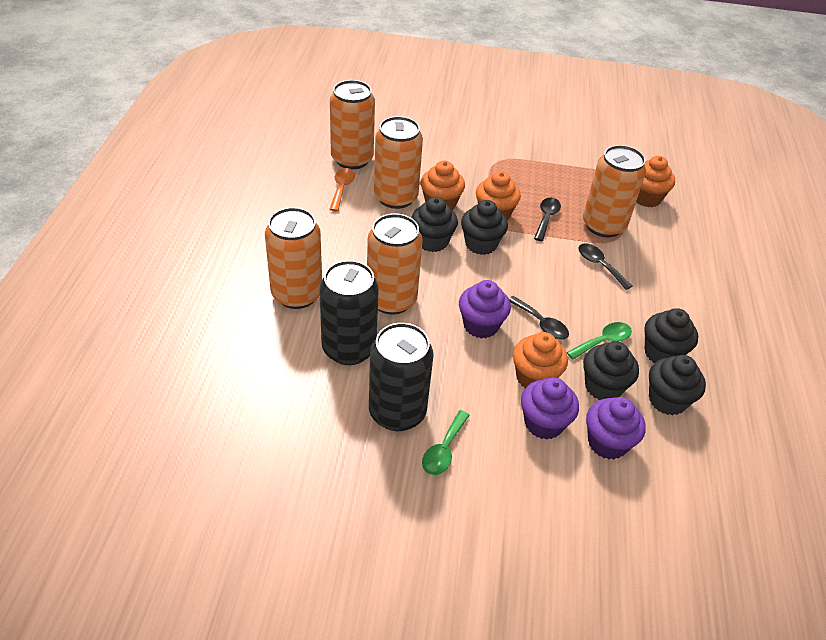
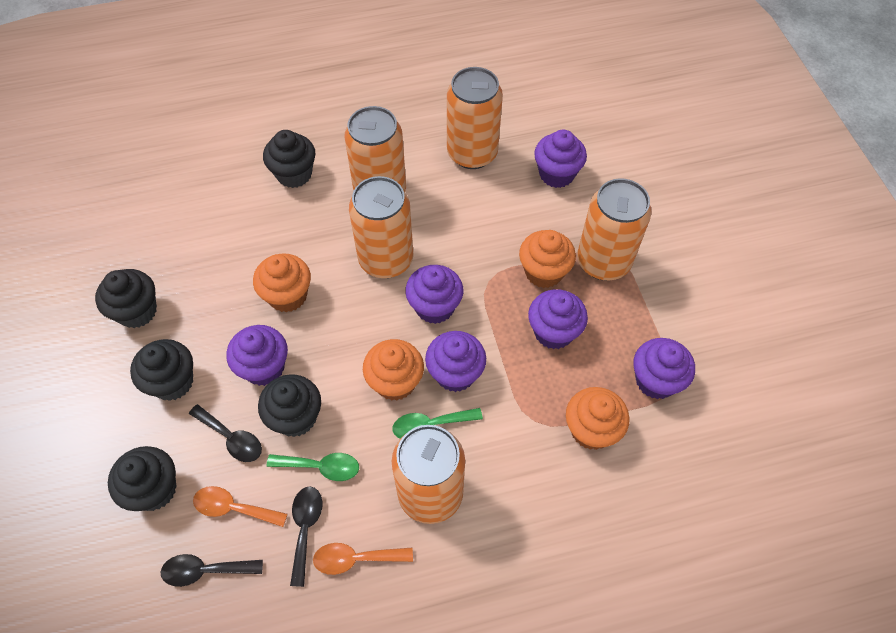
black can: [319,260,379,365] [369,323,434,431] = 2 -> none = 0
orange spoon: [329,168,355,211] = 1 -> [193,486,288,527] [313,543,413,575] = 2
purple cupcake: [459,280,511,339] [521,377,579,440] [586,397,646,459] = 3 -> [226,325,288,386] [405,265,463,324] [425,331,486,392] [528,289,588,349] [534,130,587,188] [633,338,695,399] = 6

